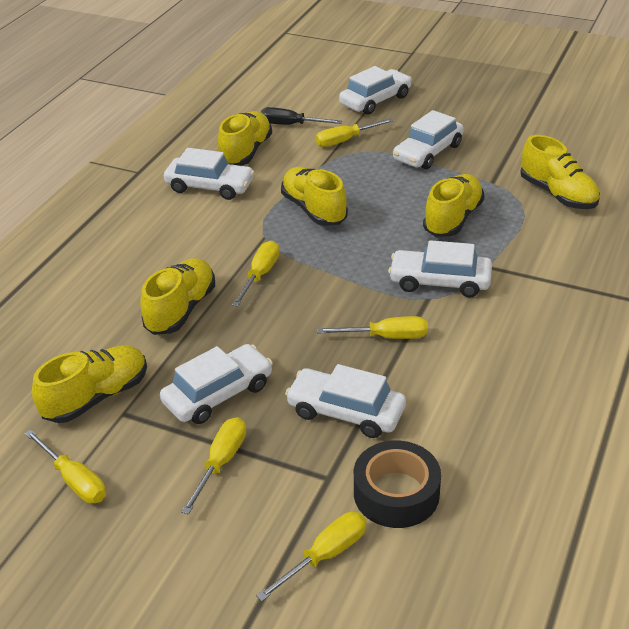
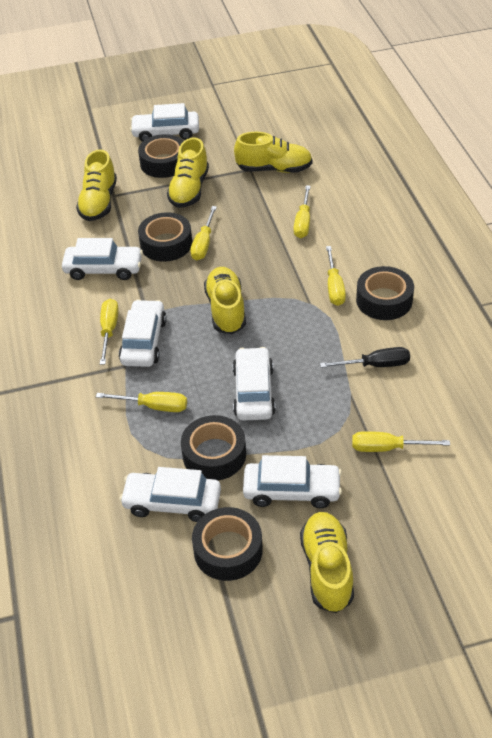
black tape: [354,440,441,528] = 1 -> [138,134,184,178] [138,212,192,262] [181,415,246,480] [192,507,263,581] [356,266,414,320] = 5
yellow shoe: [32,345,147,423] [140,258,215,335] [218,111,272,166] [281,167,348,226] [423,174,485,237] [520,135,600,209] = 6 -> [76,149,117,221] [167,137,209,208] [204,267,246,334] [234,132,312,173] [300,512,354,613] = 5

